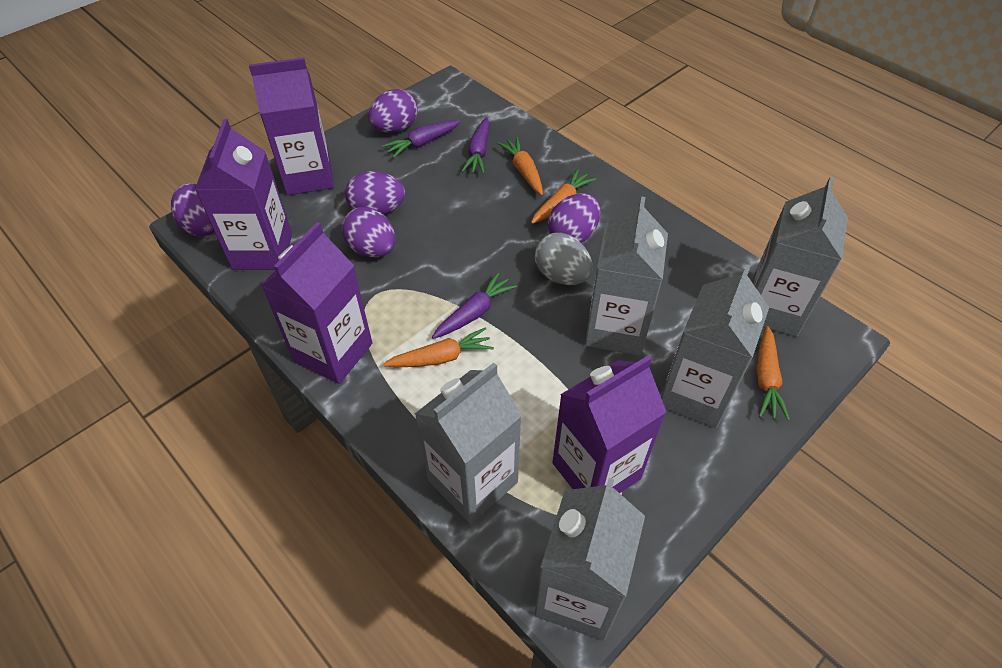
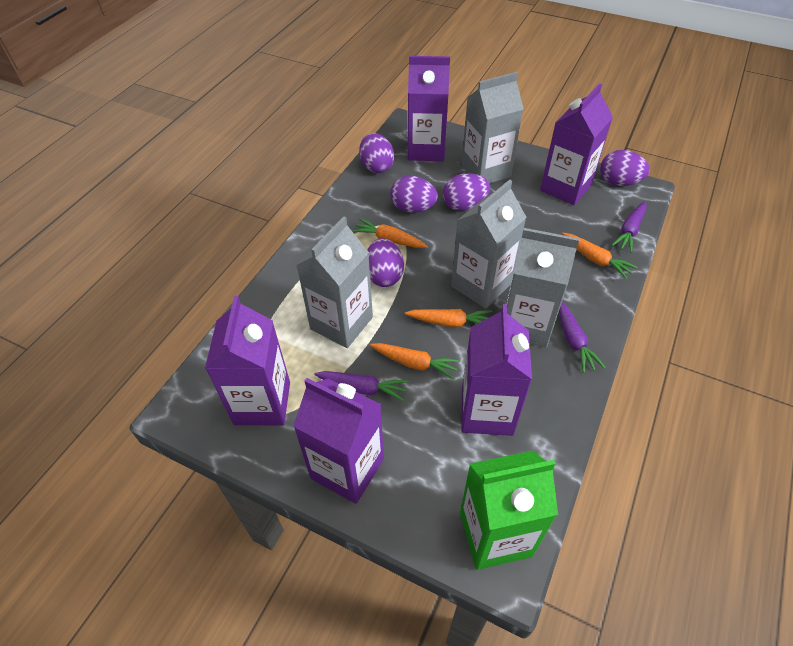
green carton: none = 0 -> [460,450,558,570] = 1
grey carton: [415,363,522,524] [535,478,645,641] [585,196,668,356] [661,264,769,428] [751,177,848,337] = 5 -> [296,216,373,348] [451,180,527,308] [461,72,524,183] [507,228,580,347] = 4
grey egg: [535,233,593,285] = 1 -> none = 0
purple carton: [195,119,292,270] [249,58,334,195] [261,222,372,384] [552,355,666,493] = 4 -> [205,296,290,425] [293,378,384,504] [408,56,450,161] [461,304,532,436] [540,84,613,205] = 5

